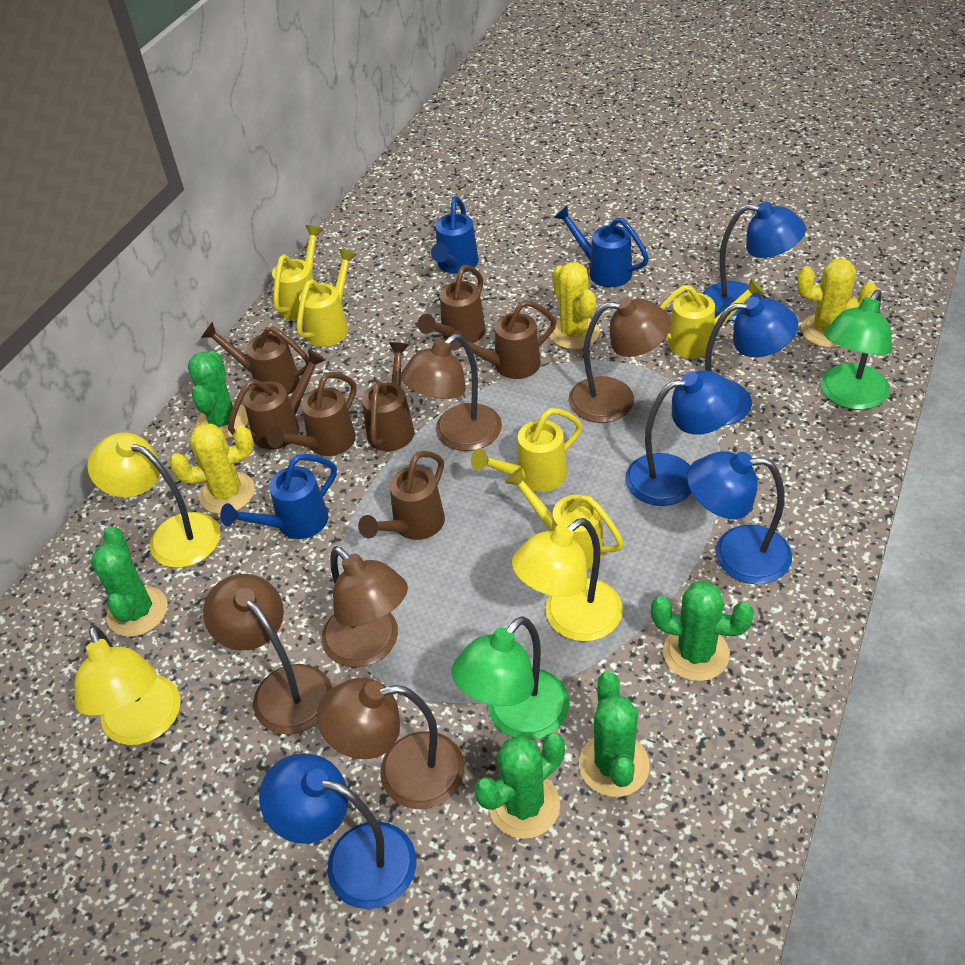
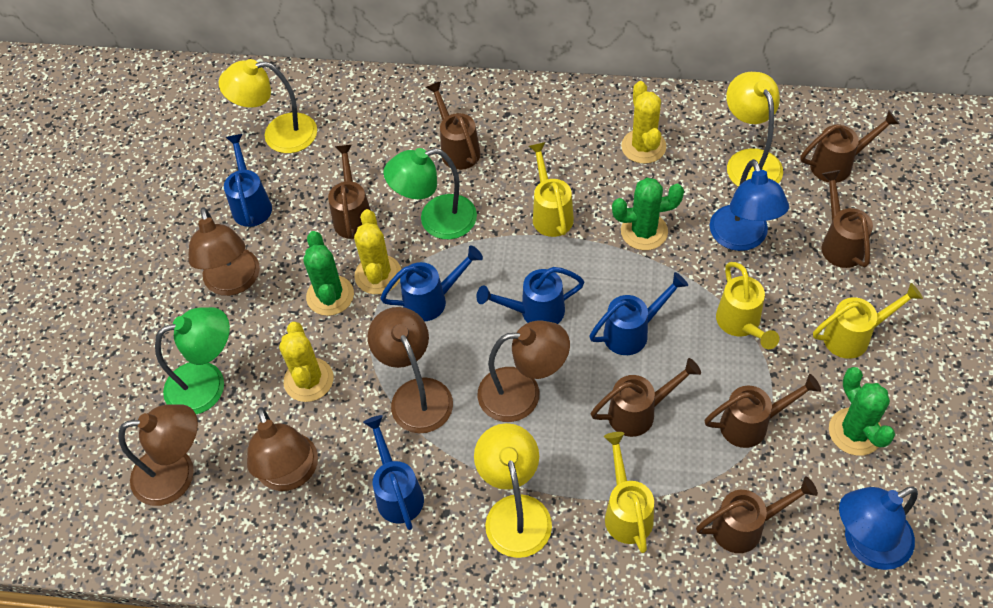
blue lamp: [259,753,417,909] [625,370,739,506] [687,451,792,585] [702,201,806,321] [705,297,798,425] = 5 -> [709,159,789,251] [839,486,918,570] = 2
blue watering can: [220,454,337,539] [431,196,479,274] [554,206,649,287] = 3 -> [224,134,272,227] [363,415,424,530] [380,246,483,321] [476,267,584,324] [589,272,688,355] = 5
green cactus: [90,527,168,637] [188,351,248,439] [474,733,565,839] [579,672,650,797] [651,581,754,681] = 5 -> [303,231,354,316] [612,178,684,250] [829,367,895,456] = 3
yellow watering can: [272,225,323,321] [297,249,357,347] [471,408,582,492] [505,467,624,569] [660,278,764,358] = 5 -> [529,142,574,237] [604,432,654,553] [716,262,779,349] [813,283,923,359] = 4

